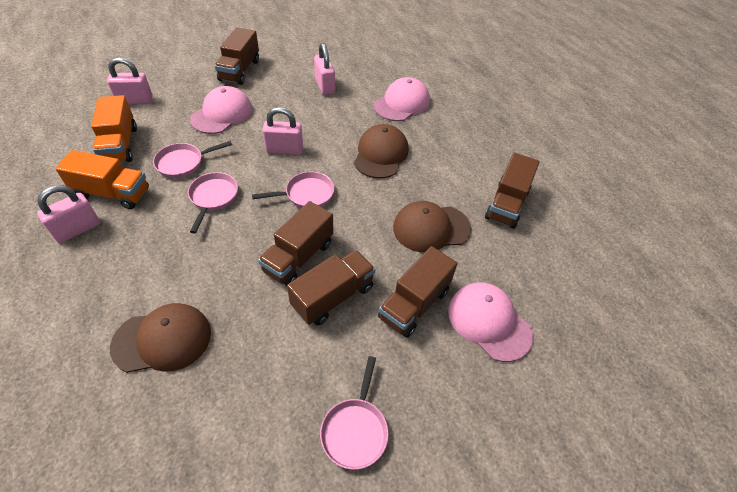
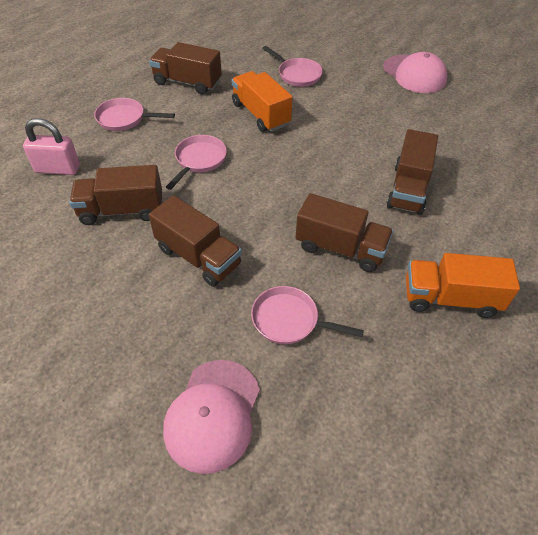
brown cap: [110,303,211,373] [354,124,409,178] [393,201,471,252] = 3 -> none = 0
pink cap: [190,86,252,134] [374,77,430,121] [448,282,533,362] = 3 -> [163,360,260,474] [383,52,448,93] = 2
pink padlock: [37,185,100,243] [107,57,153,104] [262,107,303,155] [314,43,335,95] = 4 -> [23,118,80,175] = 1

